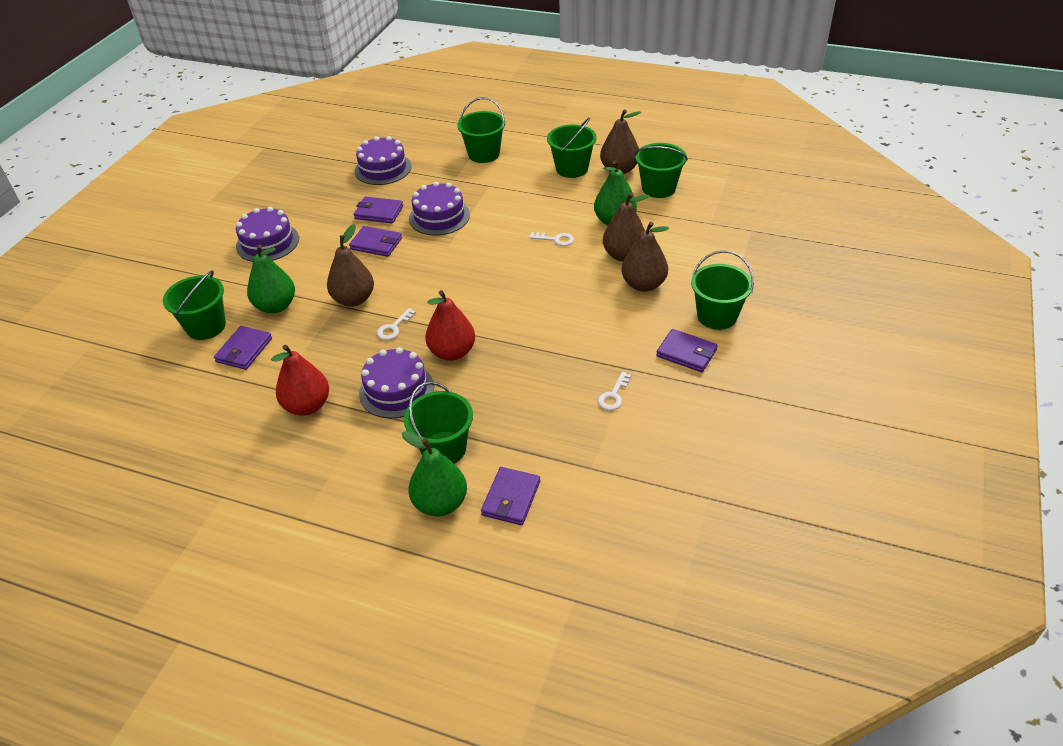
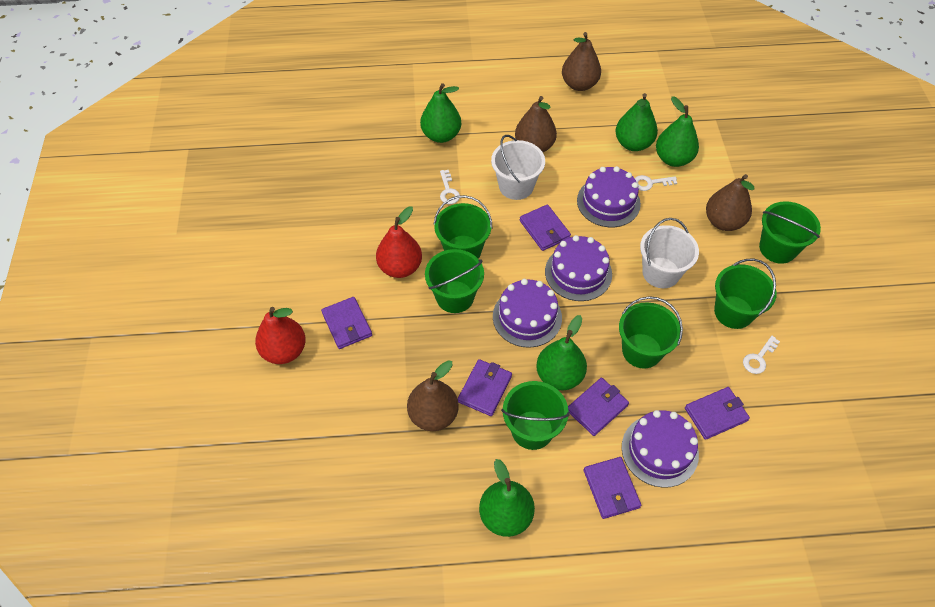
green pear: [247,244,295,314] [402,431,467,517] [594,160,637,226] = 3 -> [420,83,461,143] [479,459,535,537] [536,315,587,390] [615,93,658,151] [656,96,699,167] = 5
purple wallet: [214,326,272,370] [349,226,402,257] [354,197,403,223] [481,467,540,525] [656,329,718,372] = 5 -> [321,297,372,349] [458,359,512,416] [520,205,571,251] [568,378,629,436] [584,457,641,519] [685,387,750,440] = 6
white bucket: none = 0 -> [491,135,545,200] [640,218,699,288] = 2

